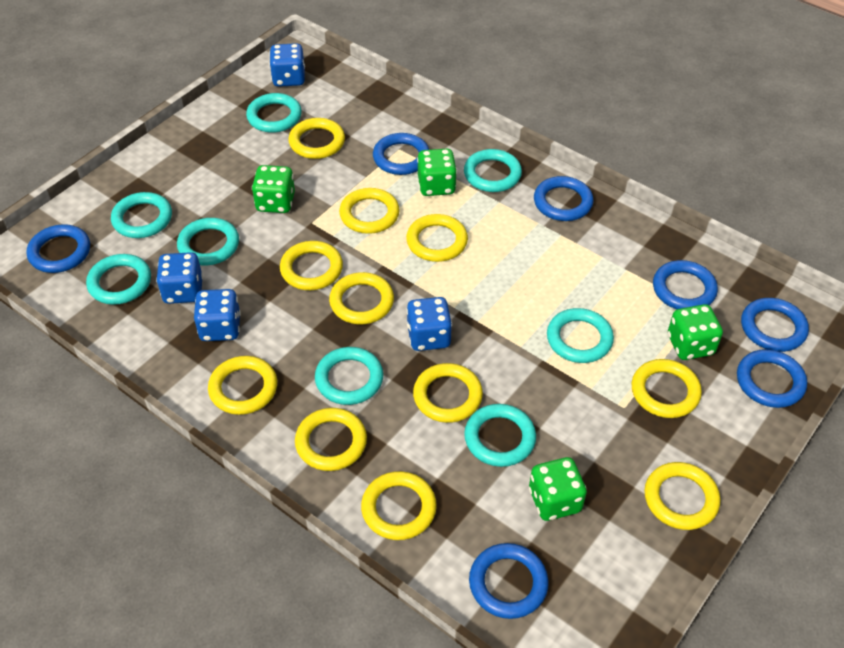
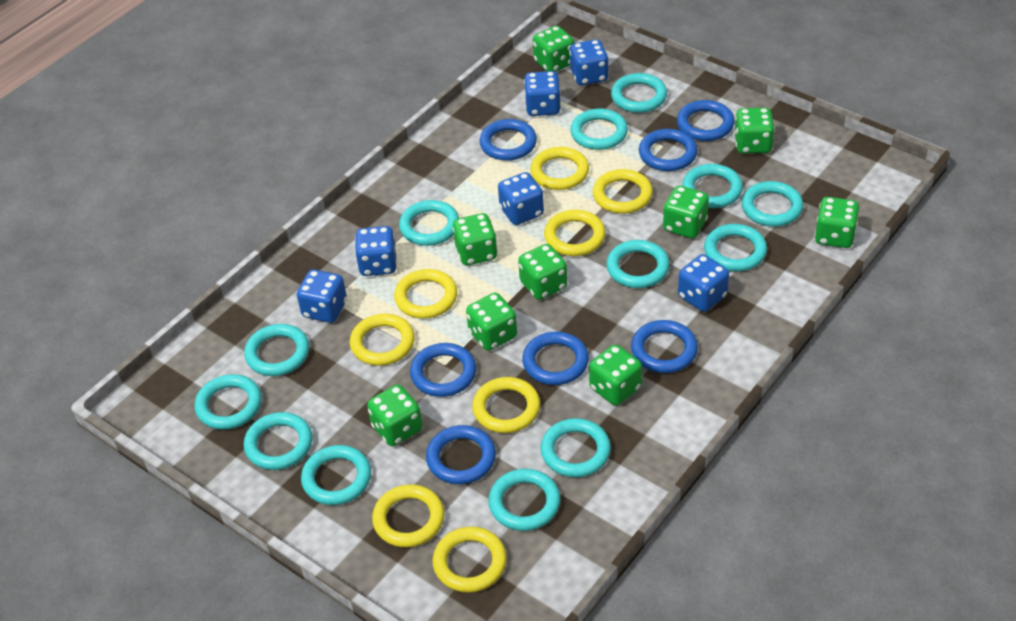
blue dice: [156,252,203,304] [194,289,241,341] [269,43,305,87] [406,297,452,351] = 4 -> [297,269,347,323] [355,226,397,276] [498,172,544,225] [524,71,561,116] [569,39,609,85] [678,254,729,312] = 6
green dice: [252,165,295,213] [417,149,457,196] [529,457,587,521] [668,304,723,360] = 4 -> [367,385,422,446] [453,213,498,265] [466,293,517,351] [518,244,567,300] [533,26,574,72] [589,344,642,405] [663,186,709,238] [734,108,775,154] [815,197,859,248] = 9
turquoise ring: [86,254,151,305] [111,192,172,238] [177,218,239,266] [246,93,302,133] [315,347,383,405] [464,149,522,192] [464,404,536,467] [547,308,614,363] = 8 -> [195,374,262,430] [244,324,309,376] [244,412,312,470] [301,445,371,505] [399,200,459,246] [488,469,561,531] [540,418,611,477] [570,109,628,150] [606,240,670,288] [611,73,667,113] [682,164,743,208] [704,224,767,271] [742,181,803,227] = 13
yellow ring: [208,356,277,415] [280,241,343,290] [289,118,345,159] [295,408,367,471] [329,272,394,324] [339,188,400,234] [361,471,437,540] [406,214,468,262] [413,363,483,423] [632,359,702,418] [644,462,720,530] = 11 -> [350,314,415,366] [372,484,444,547] [394,269,457,319] [432,526,507,593] [472,377,540,433] [530,147,589,190] [544,210,606,256] [593,169,653,214] = 8

